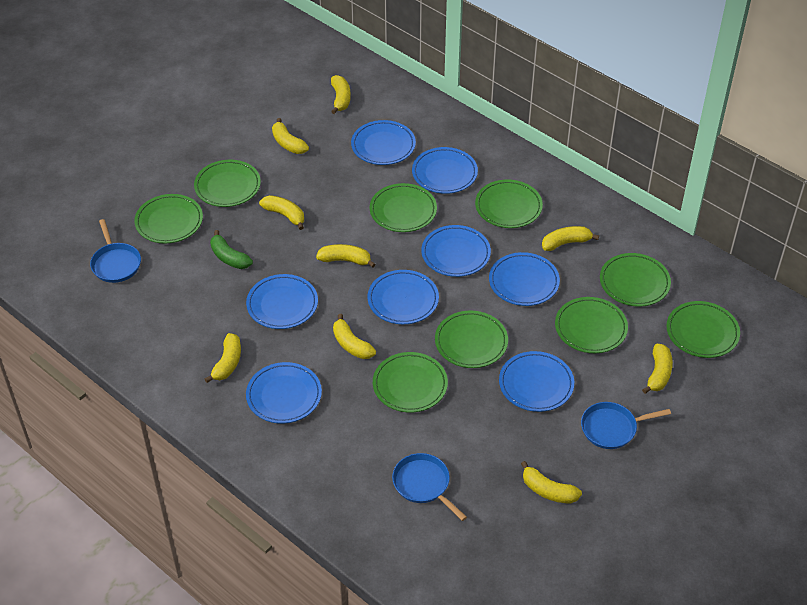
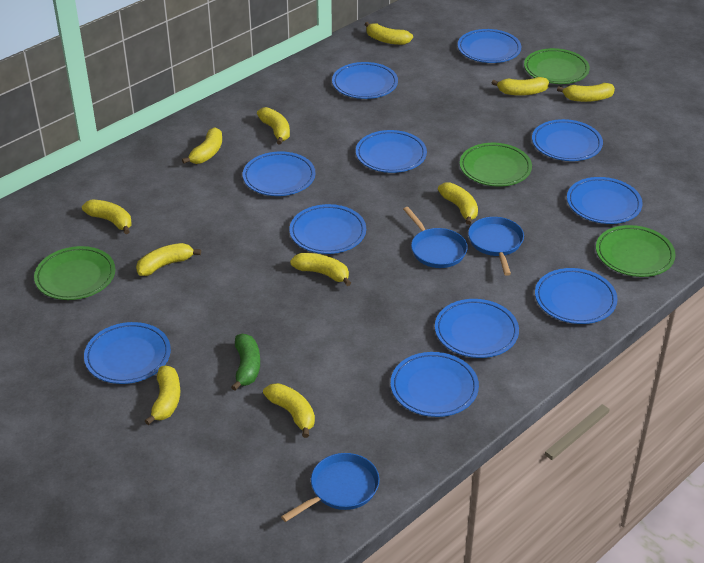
blue plate: [246,274,318,329] [246,362,322,424] [351,120,416,165] [368,270,439,324] [412,147,478,194] [421,225,491,277] [489,252,560,306] [499,351,574,412] = 8 -> [84,322,171,384] [243,151,316,196] [289,204,366,254] [332,62,398,99] [356,130,427,173] [391,352,479,417] [435,299,519,358] [458,29,521,63] [532,119,603,161] [535,268,618,324] [567,177,643,224] = 11
green plate: [134,194,203,243] [194,160,261,207] [370,183,437,232] [373,352,448,413] [435,311,508,368] [475,180,543,228] [555,297,628,353] [600,253,671,307] [666,301,740,358] = 9 -> [34,246,115,300] [460,143,532,187] [524,48,590,84] [596,225,676,277] = 4
yellow banana: [205,333,241,383] [259,195,304,230] [272,118,309,154] [316,244,376,268] [331,75,351,114] [333,314,376,359] [521,461,582,504] [542,226,599,251] [642,344,673,394] = 9 -> [82,199,132,234] [136,243,201,276] [145,366,180,425] [182,127,222,164] [257,107,290,145] [263,383,315,438] [290,253,351,286] [364,22,413,45] [438,182,478,225] [492,77,549,96] [557,83,615,102] = 11

